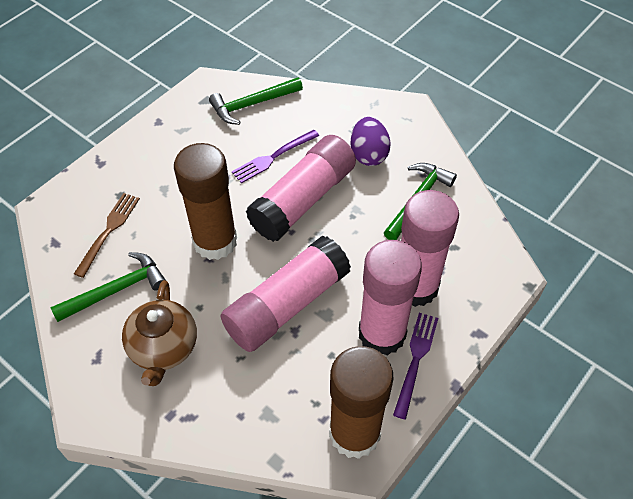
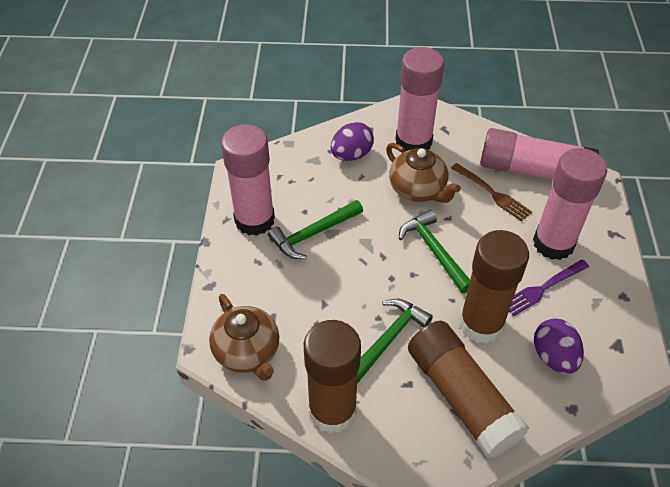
brown glue stick: [174,143,237,260] [329,346,393,459] = 2 -> [304,320,361,434] [408,321,529,459] [459,230,529,344] = 3
brown teapot: [122,280,197,386] = 1 -> [209,294,280,381] [386,143,461,203] = 2
purple egg: [350,117,391,166] = 1 -> [331,122,374,161] [534,318,584,374] = 2
purple fork: [232,130,319,183] [393,313,438,419] = 2 -> [509,259,589,316] = 1

